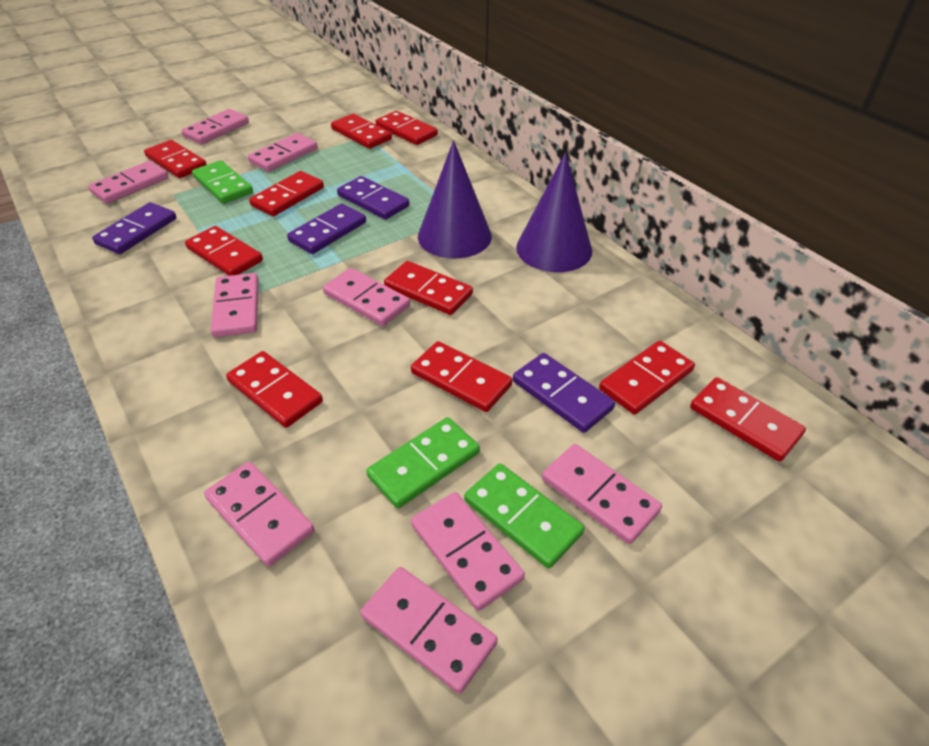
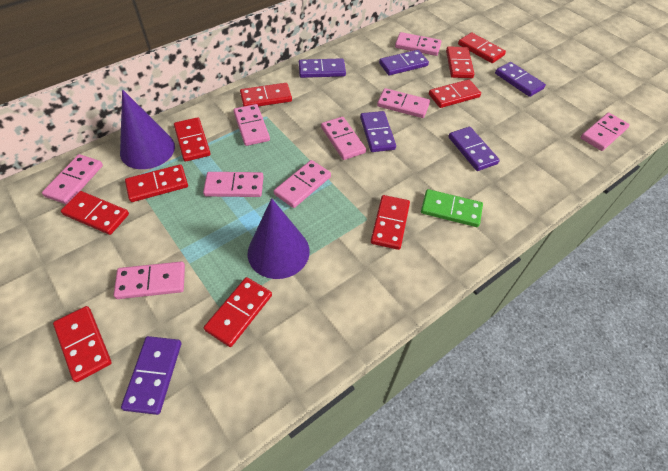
green domino: [192,160,253,204] [366,417,480,508] [464,463,584,569] = 3 -> [421,189,483,227] = 1
purple domino: [92,202,176,254] [287,203,366,254] [337,176,409,220] [513,353,615,433] = 4 -> [121,336,181,415] [299,58,346,78] [360,111,396,152] [379,50,429,75] [448,127,500,171] [495,62,546,97] = 6

